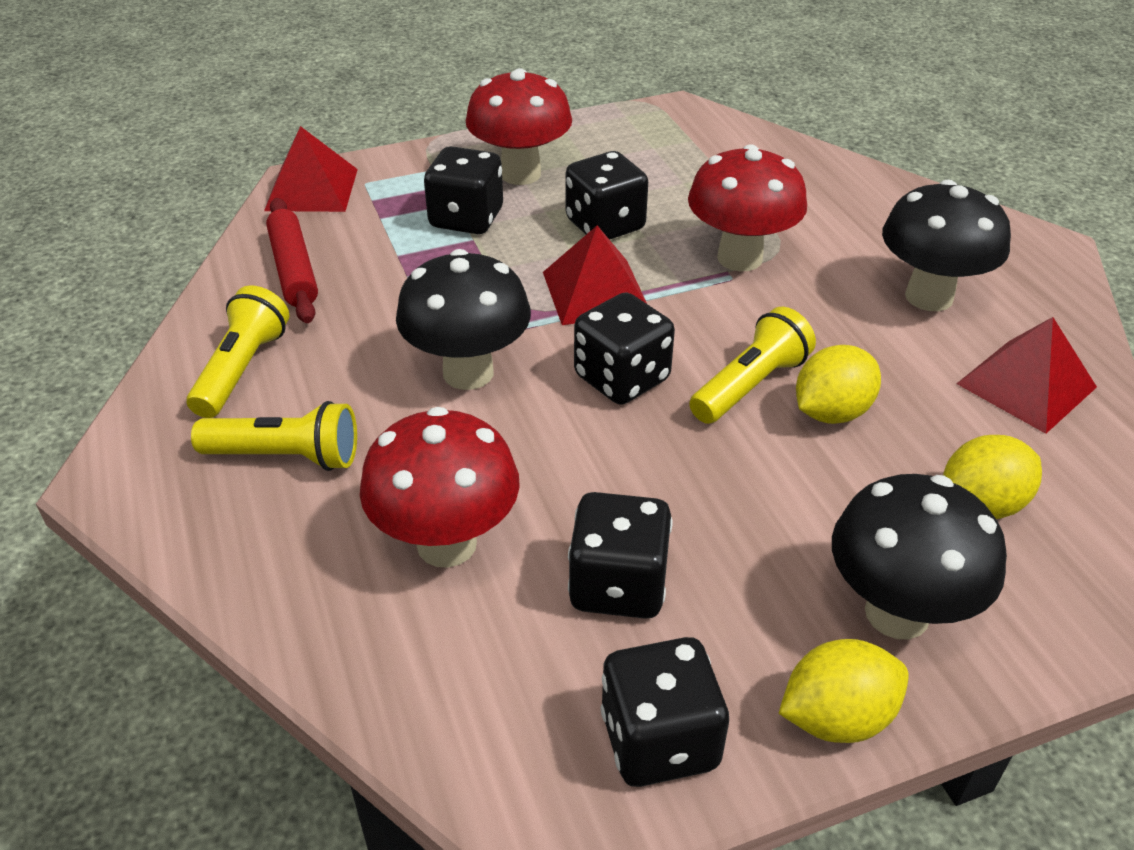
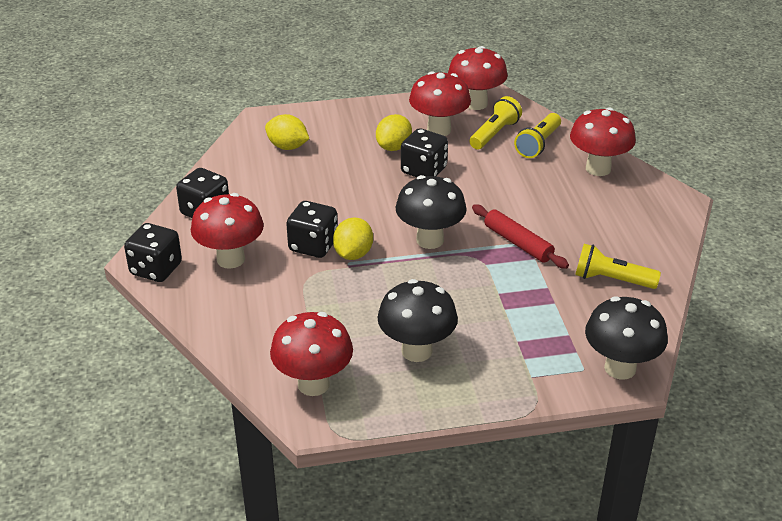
black dice: [424,146,503,234] [566,151,648,240] [568,492,672,619] [574,292,675,405] [601,637,729,787] = 5 -> [124,223,182,282] [176,168,229,218] [286,201,338,258] [401,128,448,177] = 4
red mushroom: [360,407,520,568] [466,68,572,185] [688,144,807,272] = 3 -> [191,193,264,269] [270,312,353,396] [409,71,471,136] [448,46,508,110] [570,107,636,176] = 5
red pyramid: [264,126,358,212] [543,225,647,325] [956,317,1097,434] = 3 -> none = 0

